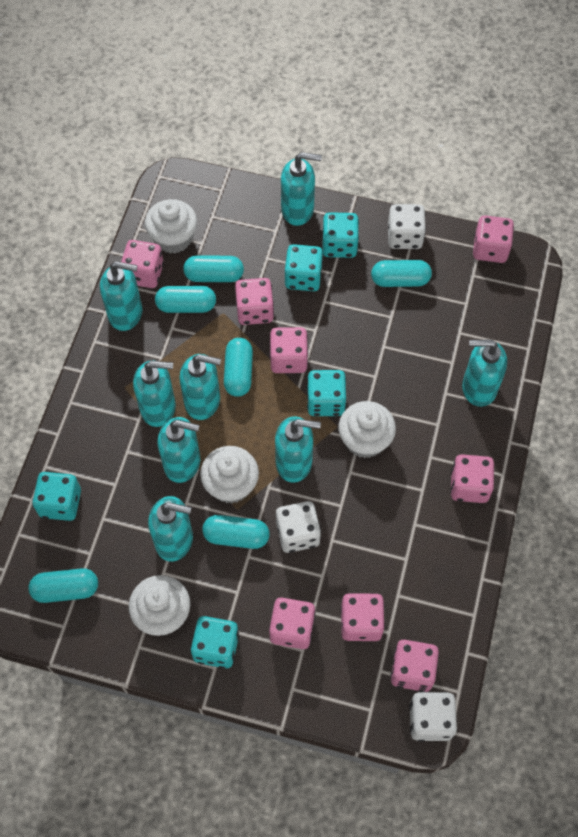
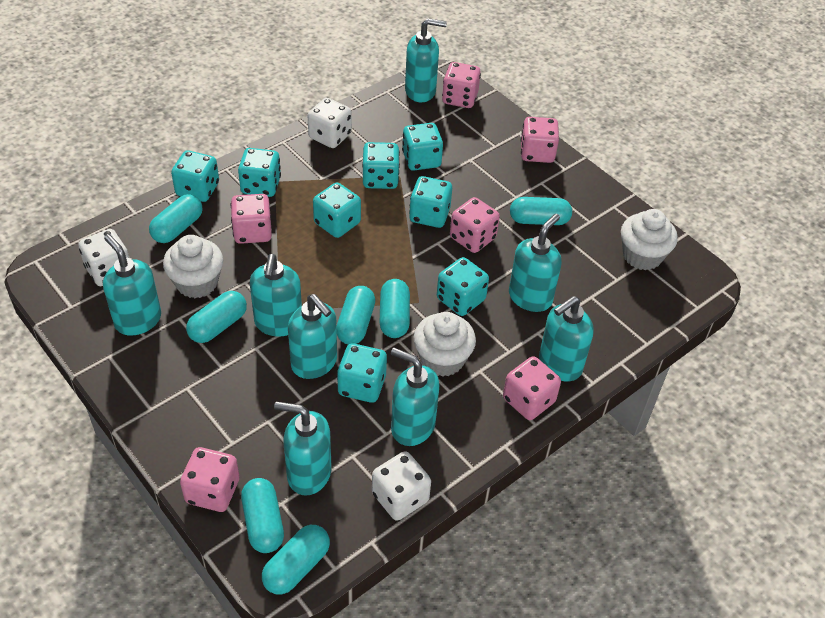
pink dice: [121,240,164,288] [235,278,274,325] [269,598,316,649] [270,327,308,373] [341,593,385,641] [390,640,439,692] [450,454,494,503] [473,215,514,263] = 8 -> [180,447,240,512] [231,194,272,244] [442,62,481,108] [450,197,500,253] [503,356,561,420] [521,117,559,163] = 6
turquoise capsule: [29,568,98,603] [155,286,216,313] [183,255,244,282] [202,515,270,549] [224,338,253,397] [371,260,432,287] = 6 -> [149,194,202,243] [186,291,247,343] [241,478,284,553] [262,525,330,595] [337,286,375,344] [379,279,410,338] [510,197,572,225] = 7
turquoise dice: [32,472,81,521] [191,616,239,668] [285,244,323,291] [307,370,346,416] [322,212,359,258] = 5 -> [171,150,219,202] [238,148,281,197] [313,182,361,238] [337,343,387,403] [362,142,400,189] [402,123,443,171] [409,176,452,228] [437,257,489,316] = 8
white cupcake: [128,575,190,636] [145,199,197,254] [200,446,259,503] [338,401,396,458] = 4 -> [163,235,223,298] [414,312,476,377] [621,209,678,270] = 3

